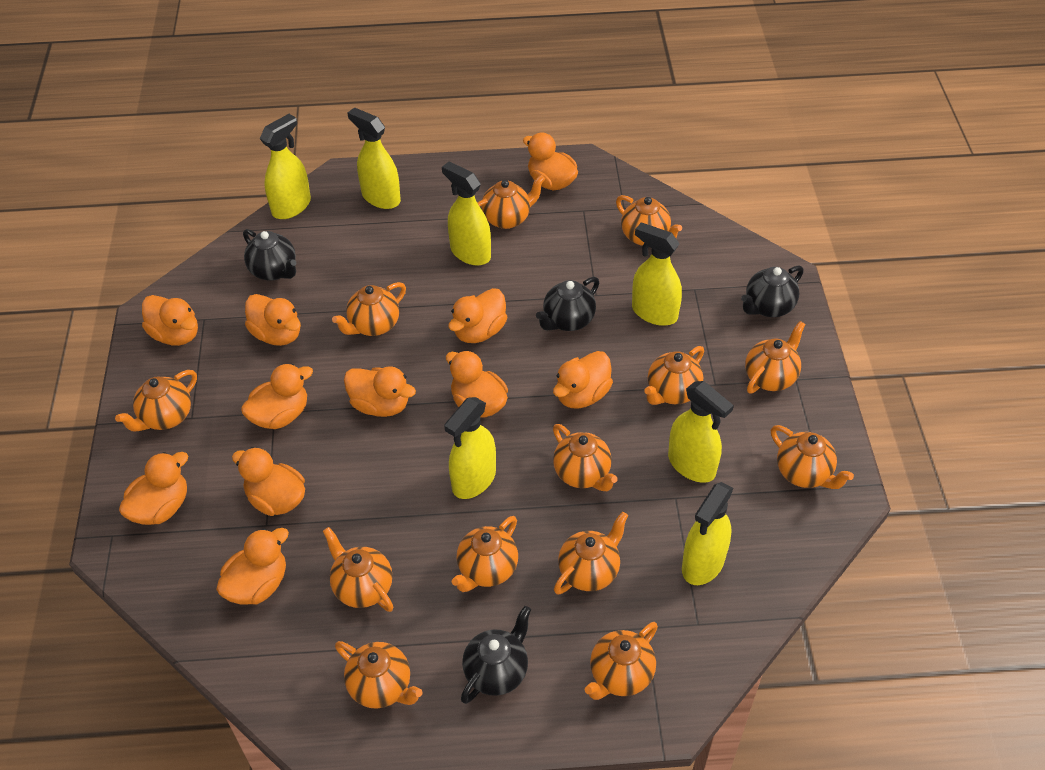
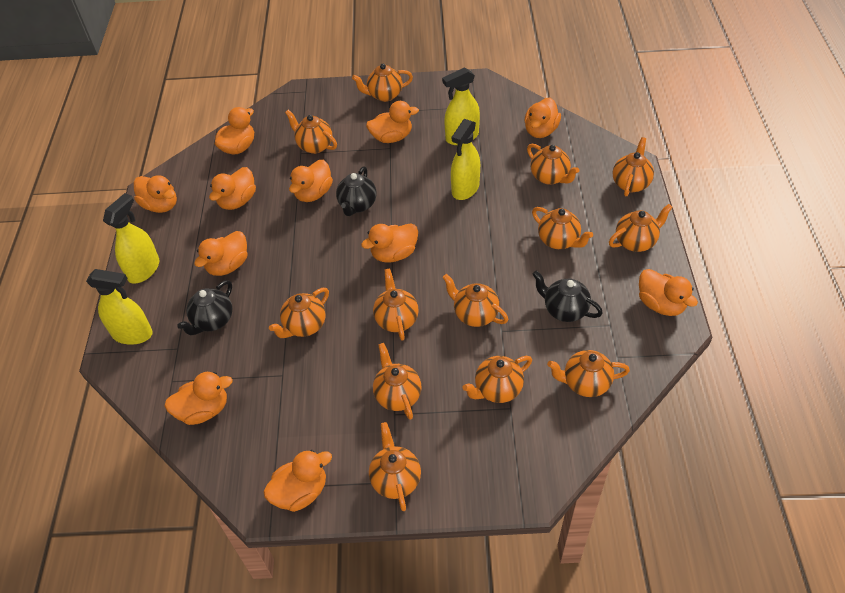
black teapot: [243,229,296,280] [461,606,531,704] [536,277,599,331] [741,265,803,317] = 4 -> [177,280,232,335] [336,166,377,216] [533,271,603,322] = 3
yellow spray bottle: [260,114,311,219] [347,107,401,209] [442,162,491,266] [444,397,496,499] [632,222,682,326] [668,381,734,483] [682,482,733,585] = 7 -> [86,269,153,345] [103,193,159,284] [442,67,480,145] [451,119,480,200] = 4

